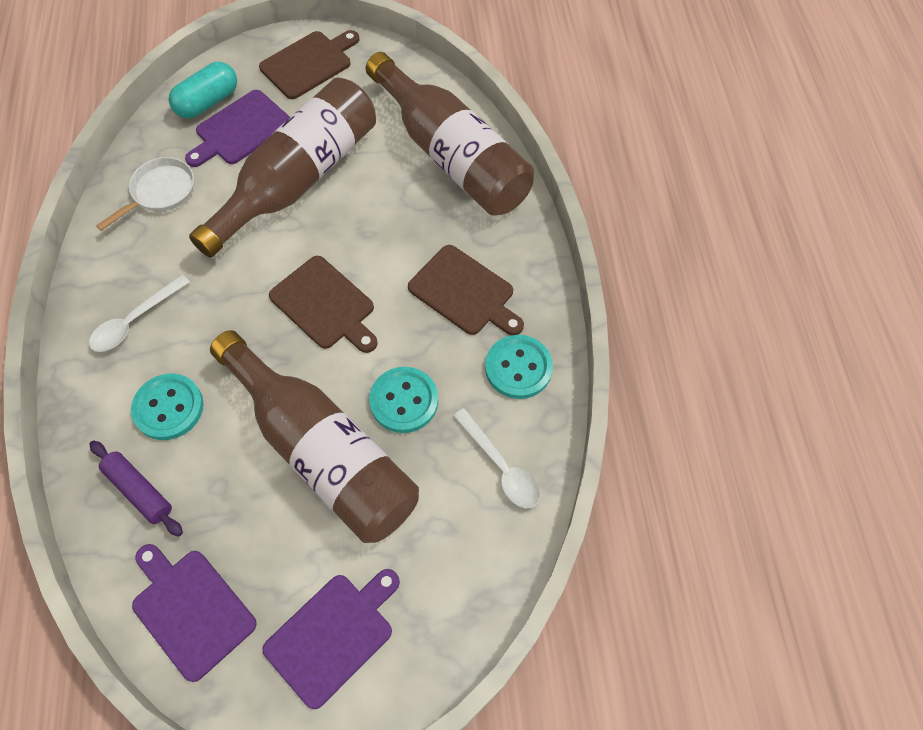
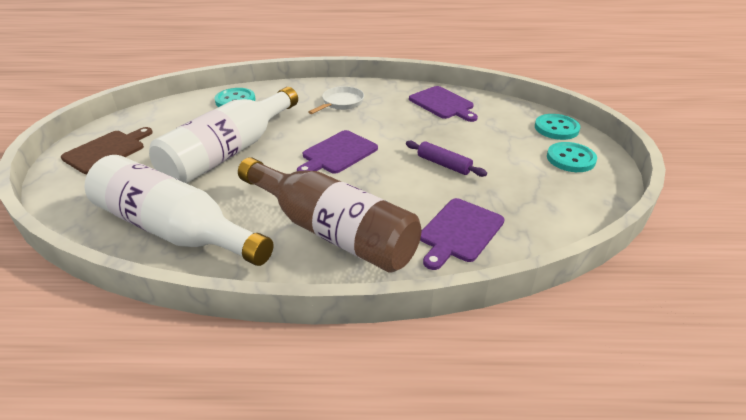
brown bottle: [189,77,376,258] [210,330,419,543] [366,52,534,216] = 3 -> [238,157,421,273] = 1
brown cutting board: [259,30,359,99] [269,256,378,353] [408,245,524,335] = 3 -> [61,127,153,174] = 1
turquoise capsule: [169,62,237,119] = 1 -> none = 0
white bottle: none = 0 -> [85,155,274,266] [149,87,298,184] = 2
white spoon: [89,274,190,352] [453,408,540,508] = 2 -> none = 0

